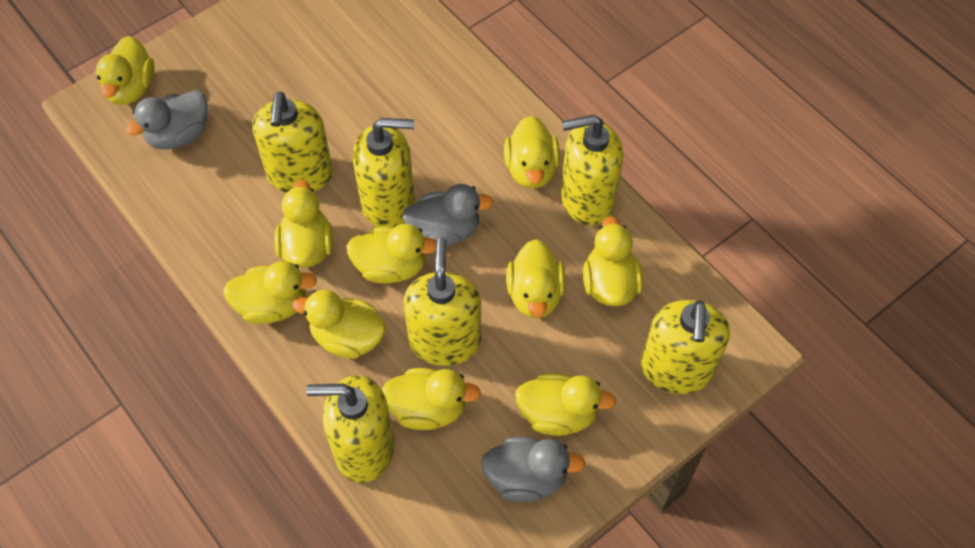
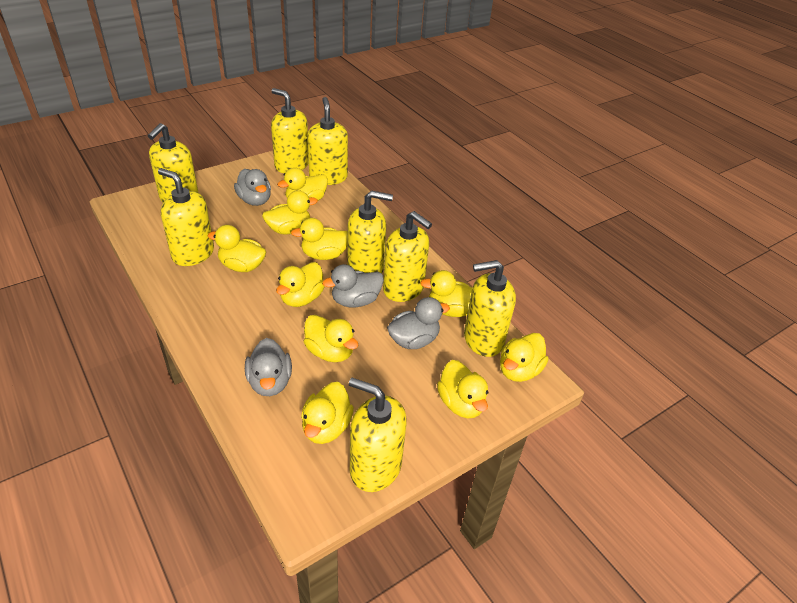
grey duck: [126,90,207,150] [402,184,494,247] [481,437,585,502] = 3 -> [234,169,271,206] [245,338,292,396] [322,264,384,307] [387,297,450,349] = 4
yellow soap dispenser: [253,92,333,193] [306,375,395,483] [353,118,415,228] [403,238,481,366] [561,115,623,225] [641,300,730,394] = 6 -> [148,123,199,202] [158,168,214,266] [271,88,308,173] [307,97,348,185] [347,190,393,274] [349,378,407,492] [383,211,432,302] [464,260,516,357] = 8

